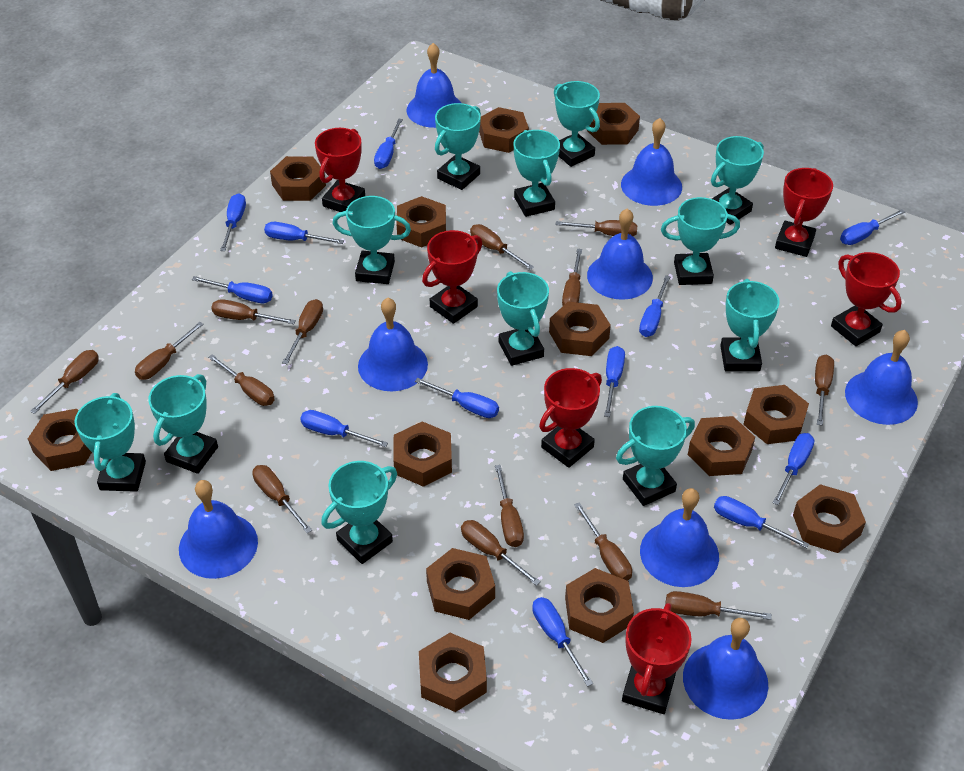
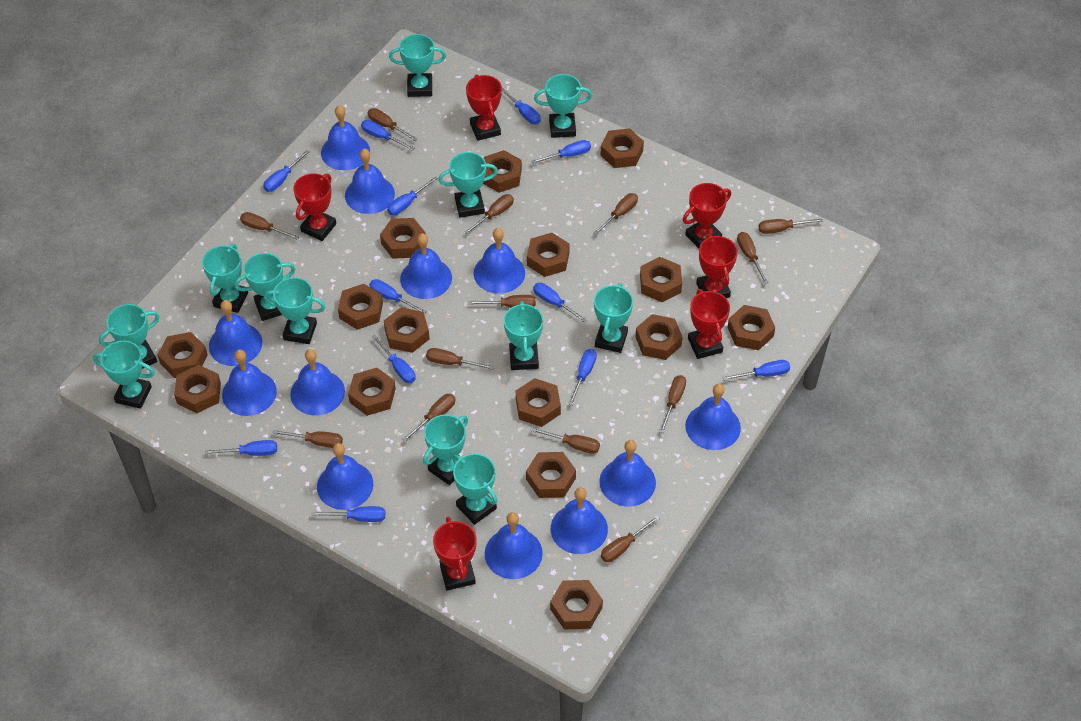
blue bell: [179,480,258,579] [358,298,428,391] [406,43,461,128] [587,208,653,300] [621,118,682,206] [640,488,719,587] [683,618,768,720] [845,330,918,425] = 8 -> [209,300,262,366] [222,350,277,416] [290,349,345,415] [317,443,373,510] [321,105,370,170] [345,149,395,214] [400,233,452,299] [474,228,525,294] [485,512,543,579] [551,487,608,554] [599,440,656,507] [685,384,741,450] = 12
brown nut: [28,409,92,471] [270,156,326,201] [393,422,452,487] [396,196,446,248] [419,633,487,712] [426,548,495,620] [479,107,529,153] [549,302,611,356] [565,568,634,643] [587,103,640,145] [688,416,755,476] [743,385,809,444] [793,484,866,553] = 13 -> [158,332,208,378] [174,365,221,413] [338,284,383,330] [348,368,396,416] [380,218,426,259] [384,307,430,353] [483,150,522,193] [516,378,561,427] [526,452,576,498] [527,233,570,277] [550,580,603,629] [600,128,644,168] [635,314,682,360] [640,257,682,302] [727,305,775,350] = 15
brown screwdriver: [30,350,99,414] [135,322,204,380] [208,354,275,406] [211,299,296,324] [252,465,312,533] [282,299,323,364] [461,520,541,586] [470,224,534,270] [495,465,524,547] [555,220,637,236] [562,249,582,306] [574,502,632,581] [665,591,772,620] [815,354,834,426] = 14 -> [240,212,299,240] [272,430,343,448] [368,108,418,141] [402,394,455,442] [426,348,494,370] [465,194,514,234] [468,295,536,308] [531,427,600,454] [594,193,638,235] [601,516,660,562] [659,375,686,433] [737,232,768,284] [758,218,823,234] = 13

